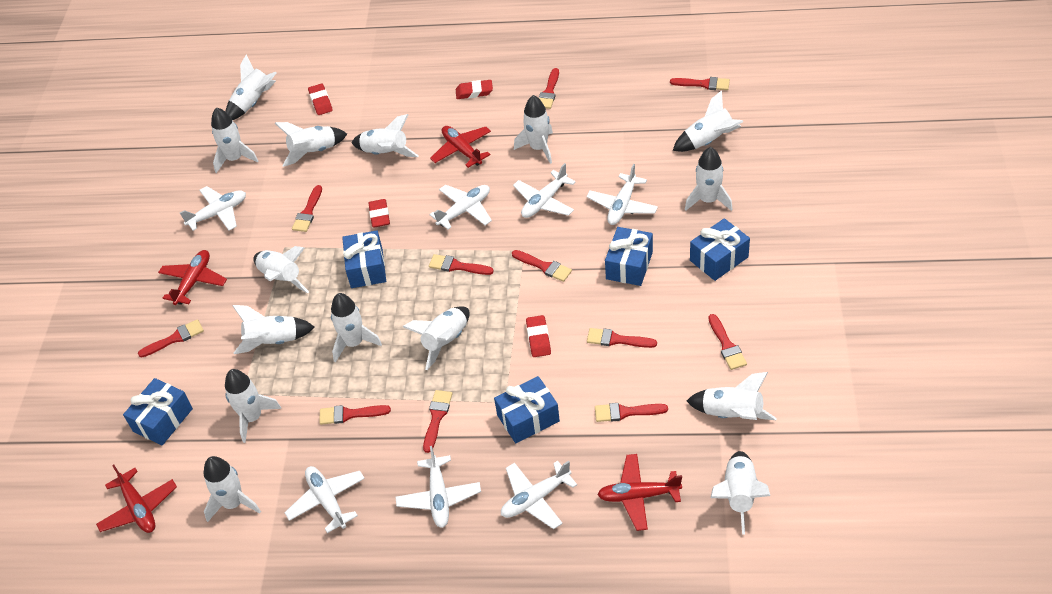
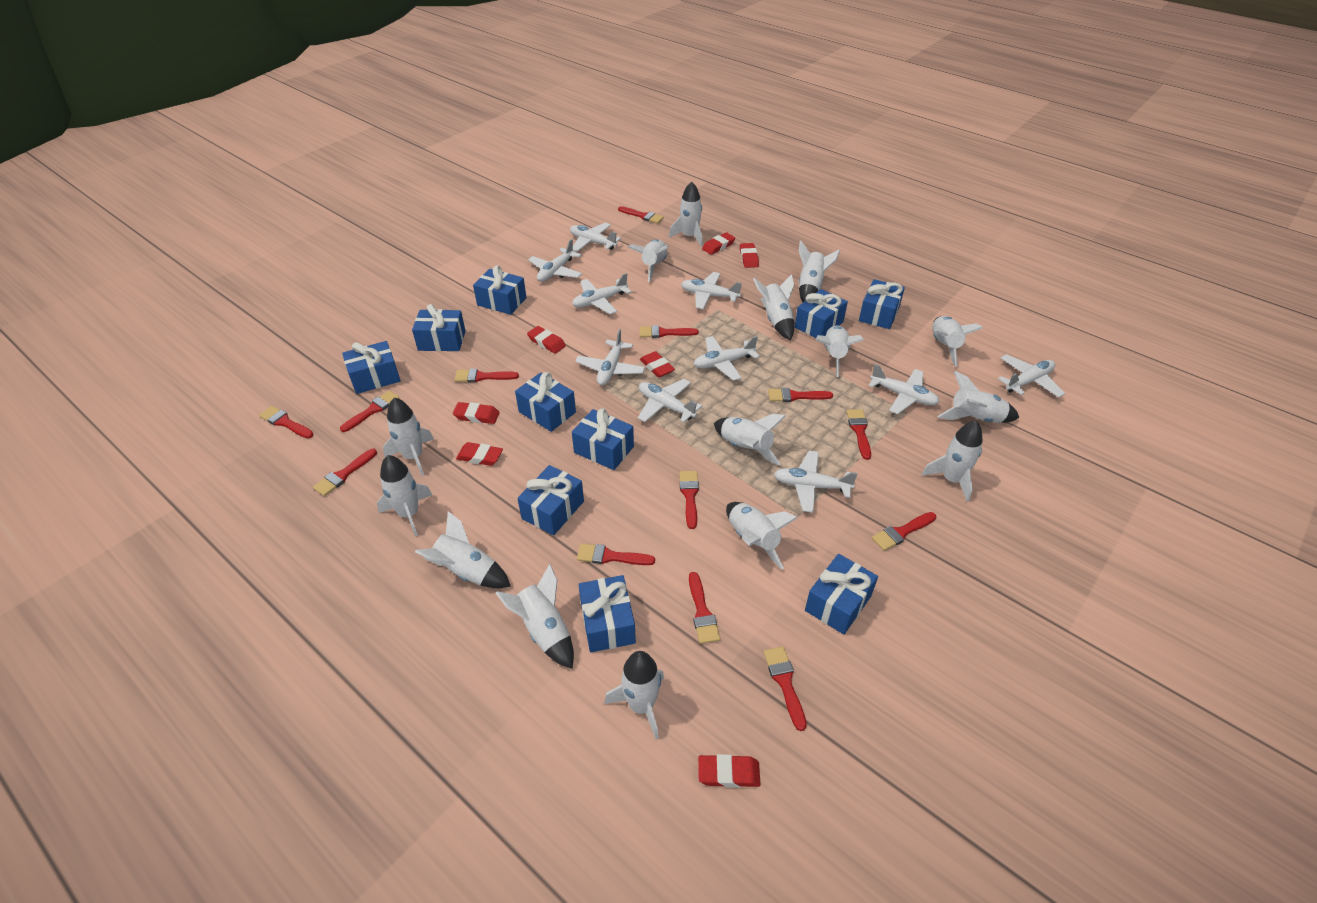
blue gift: [123,378,193,445] [342,231,386,288] [494,376,560,443] [605,227,653,286] [690,218,750,281] = 5 -> [342,341,401,394] [412,304,466,351] [473,265,527,315] [515,372,576,432] [517,465,584,535] [572,408,634,470] [578,575,636,652] [795,289,848,338] [805,554,878,635] [859,279,905,329] = 10
red brush: [138,319,204,358] [292,185,322,232] [319,405,391,425] [423,390,452,453] [429,254,494,275] [512,250,572,282] [539,68,559,109] [587,328,657,348] [595,403,668,422] [670,77,730,90] [708,314,747,370] = 11 -> [259,406,314,438] [313,449,377,496] [340,390,400,432] [455,369,519,382] [577,544,655,565] [618,206,664,224] [640,325,699,338] [679,471,699,529] [689,572,720,644] [764,646,807,731] [768,388,833,402] [846,409,871,460] [872,512,936,551] = 13
red eraser: [308,84,333,115] [368,199,390,228] [456,80,493,99] [526,315,551,357] = 4 -> [453,402,500,424] [456,442,503,466] [527,326,566,354] [640,351,675,378] [698,754,761,788] [702,232,735,255] [740,243,759,268] = 7
red plane: [96,464,177,533] [158,250,227,305] [430,126,491,168] [597,454,682,531] = 4 -> none = 0
white plane: [180,186,246,231] [284,466,365,533] [396,446,481,528] [429,185,492,229] [501,461,577,529] [513,163,576,218] [587,164,658,225] = 7 -> [528,239,582,282] [570,222,621,252] [572,273,631,314] [575,329,645,385] [638,379,702,422] [681,272,742,309] [694,336,760,381] [774,451,858,513] [868,364,939,414] [998,354,1065,398] = 10

